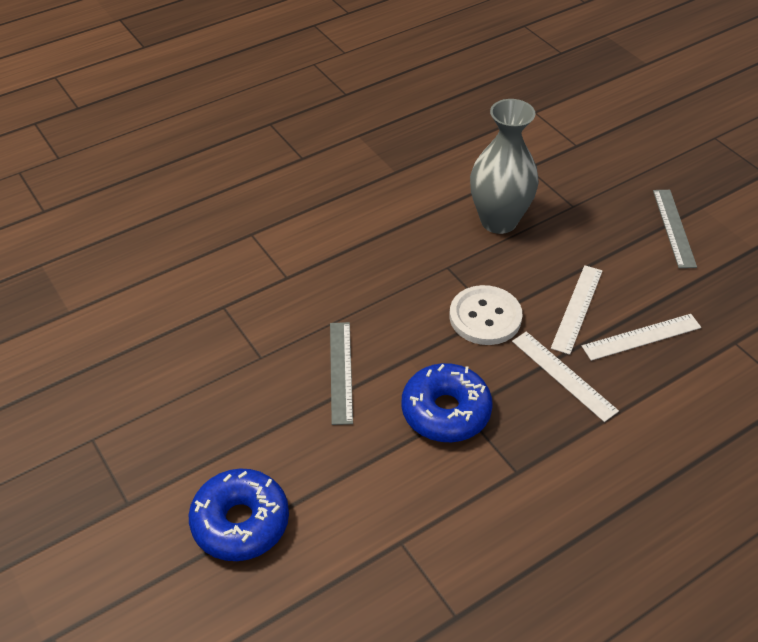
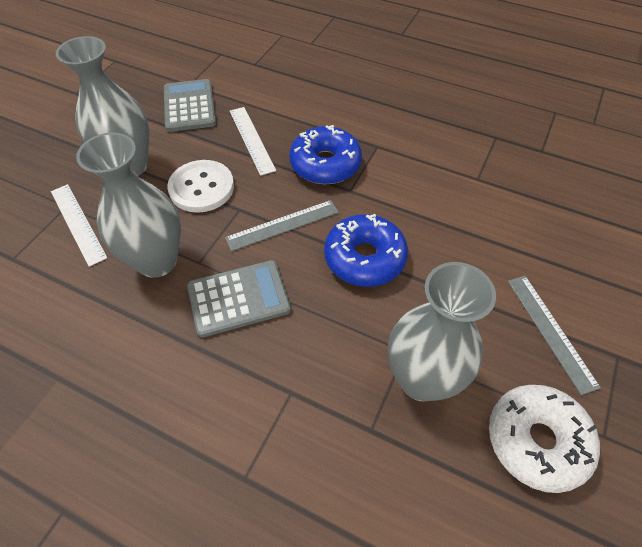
grey calculator: none = 0 -> [164,79,216,132] [187,260,291,337] = 2
grey vase: [470,99,539,234] = 1 -> [56,36,150,176] [76,133,181,278] [388,262,496,402] = 3
white donut: none = 0 -> [489,385,600,493] = 1
white ruler: [512,332,619,422] [551,265,602,355] [582,314,701,361] = 3 -> [51,184,108,267] [230,107,276,176] = 2

